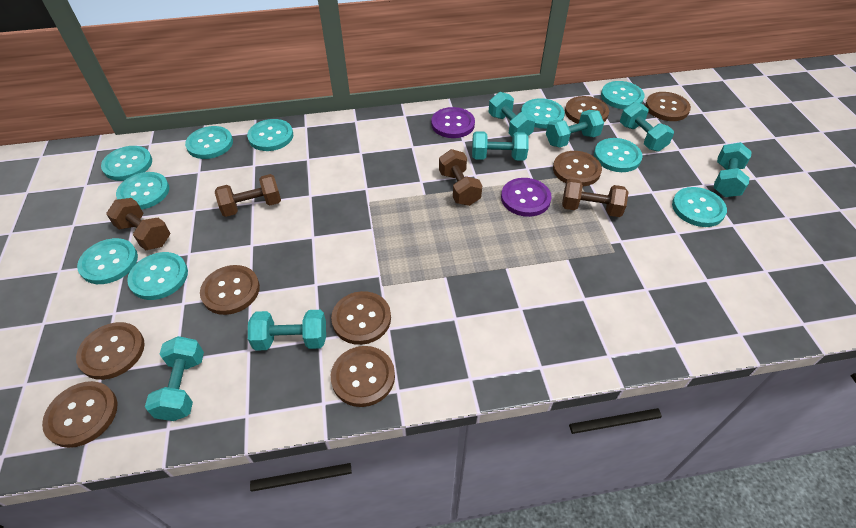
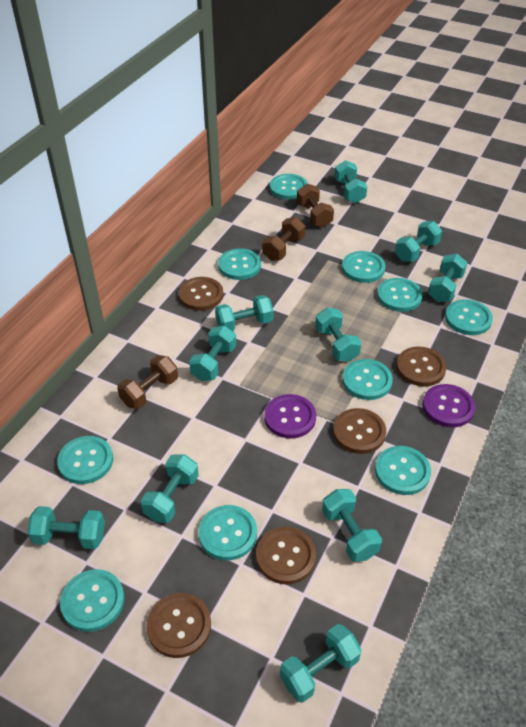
brown button: [42,381,117,448] [76,322,145,380] [200,265,260,315] [331,291,391,345] [331,346,395,407] [553,151,602,186] [565,96,609,124] [645,92,691,121] = 8 -> [146,593,211,658] [179,277,223,311] [256,527,316,584] [333,408,386,454] [396,347,447,387] = 5
brown dumbbell: [106,198,170,250] [215,174,281,217] [439,149,482,206] [562,179,628,217] = 4 -> [117,355,178,409] [262,217,305,261] [297,184,334,228] = 3
turquoise dumbbell: [145,336,204,421] [248,310,326,351] [472,131,529,161] [488,92,535,137] [546,110,604,147] [620,102,674,152] [714,142,751,197] = 7 -> [27,506,105,549] [141,454,199,523] [189,326,236,381] [215,295,273,331] [280,624,362,703] [315,308,361,362] [322,489,382,562] [334,160,367,203] [395,221,442,262] [428,254,467,302] = 10

